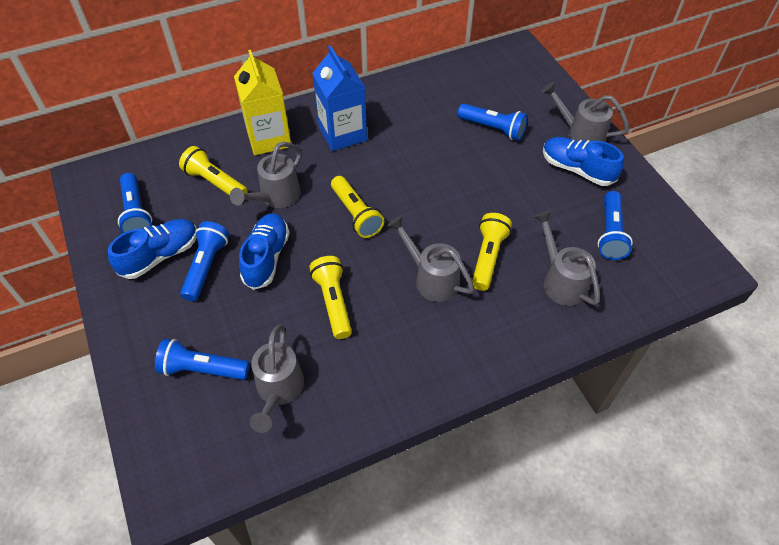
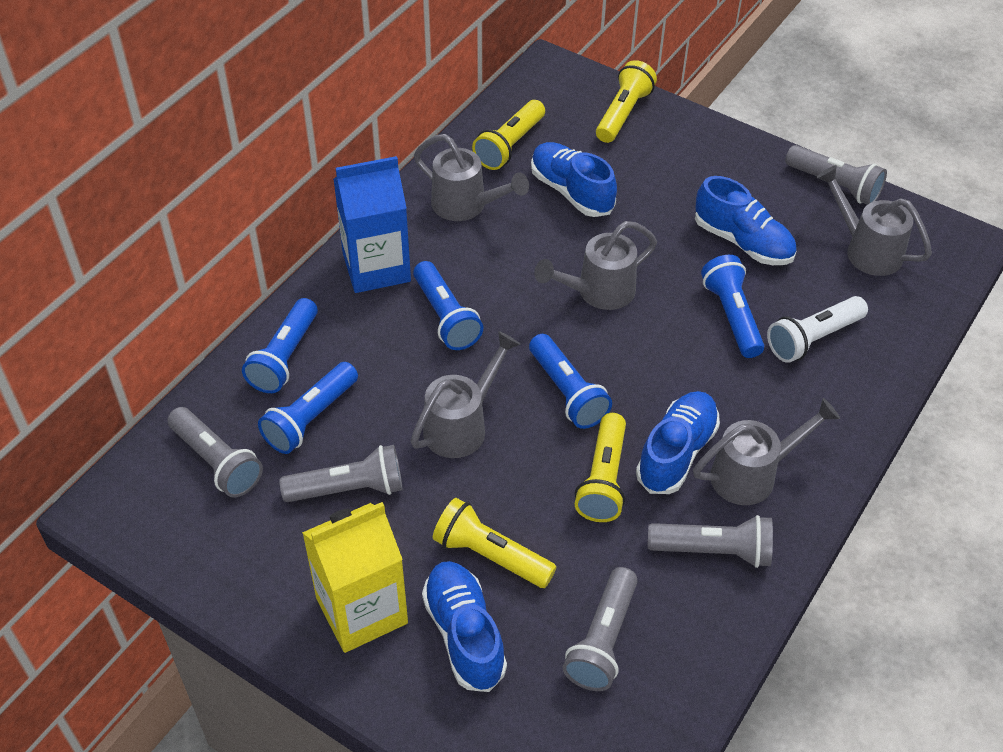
blue shoe: [108,219,197,279] [239,213,289,290] [543,137,624,186] = 3 -> [422,561,507,692] [531,142,617,217] [636,391,720,494] [695,176,797,265] = 4
grey flashlight: none = 0 -> [168,407,263,497] [279,445,403,502] [563,567,638,691] [648,515,773,568] [785,145,887,205] = 5
white flashlight: none = 0 -> [767,296,868,363] = 1

